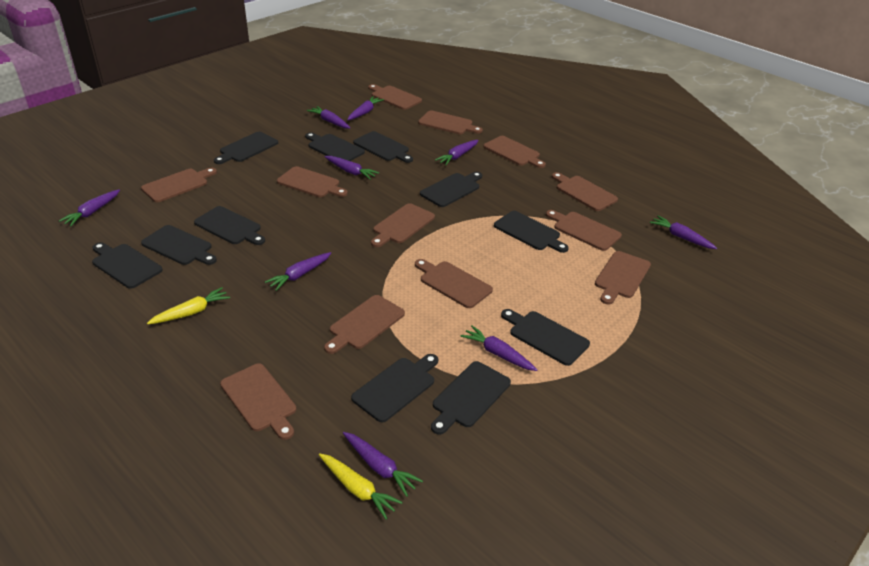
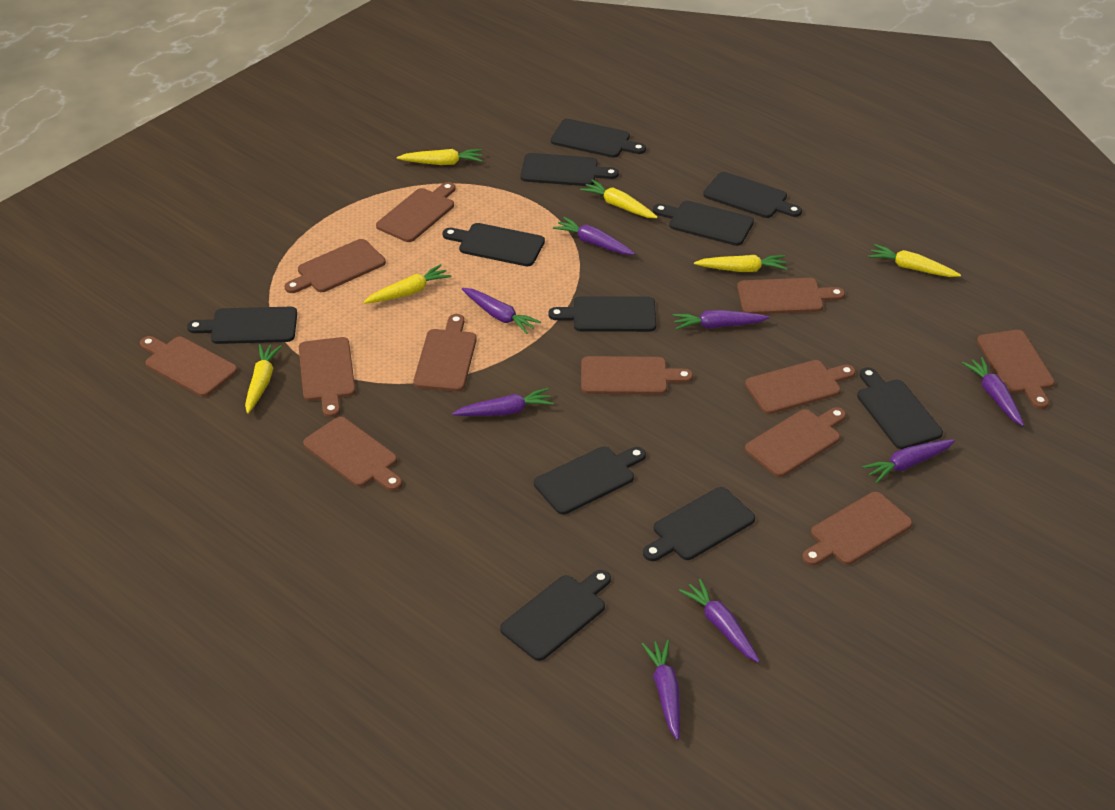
purple carrot: [59,189,120,226] [265,252,331,291] [307,106,350,128] [324,156,379,180] [343,432,423,497] [347,96,384,120] [435,140,478,165] [461,325,537,371] [650,216,717,249] = 9 -> [452,388,554,416] [462,288,541,334] [553,217,635,255] [642,640,680,740] [673,310,770,330] [679,579,760,663] [862,439,955,483] [962,357,1024,426] = 8
yellow carrot: [147,287,230,324] [319,453,403,519] = 2 -> [245,344,282,414] [363,264,452,304] [397,149,483,165] [580,179,658,218] [694,255,787,272] [868,244,961,277] = 6

